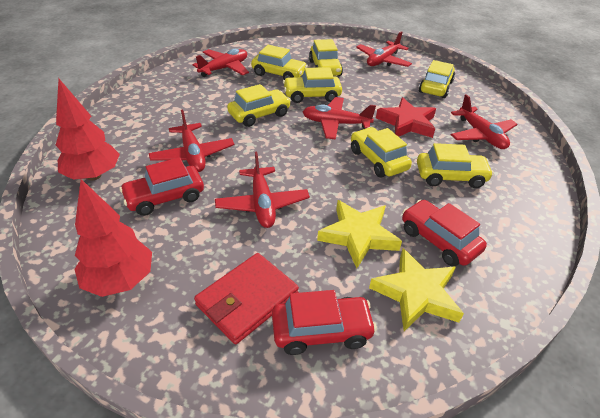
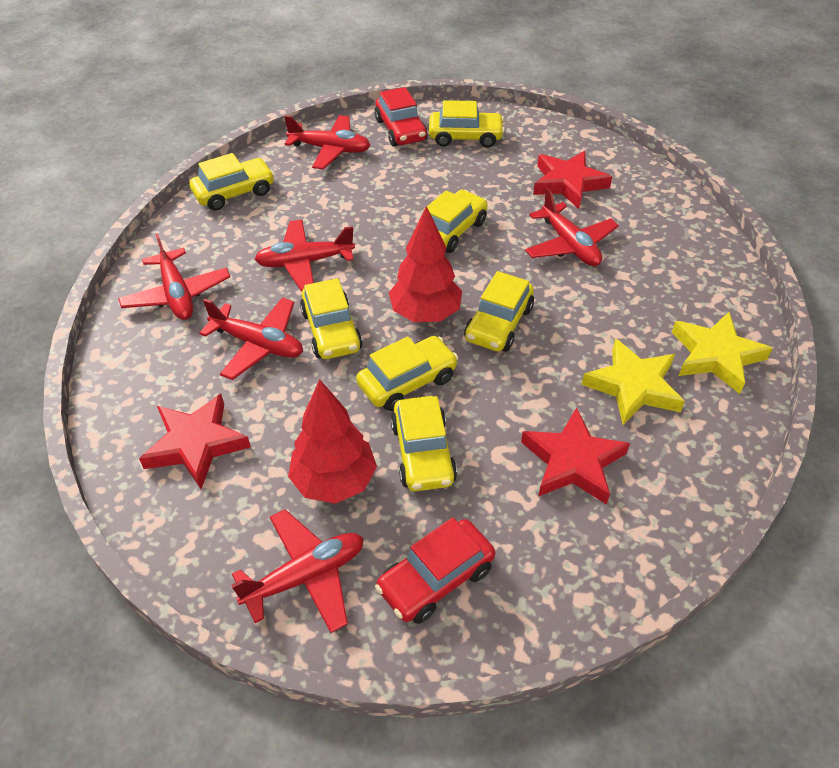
red car: [119,158,204,216] [272,290,377,355] [402,200,487,267] = 3 -> [375,87,428,146] [375,518,495,624] = 2
red star: [376,97,436,138] = 1 -> [139,394,251,489] [521,407,630,505] [533,151,612,209] = 3
red wallet: [194,253,299,344] = 1 -> none = 0

